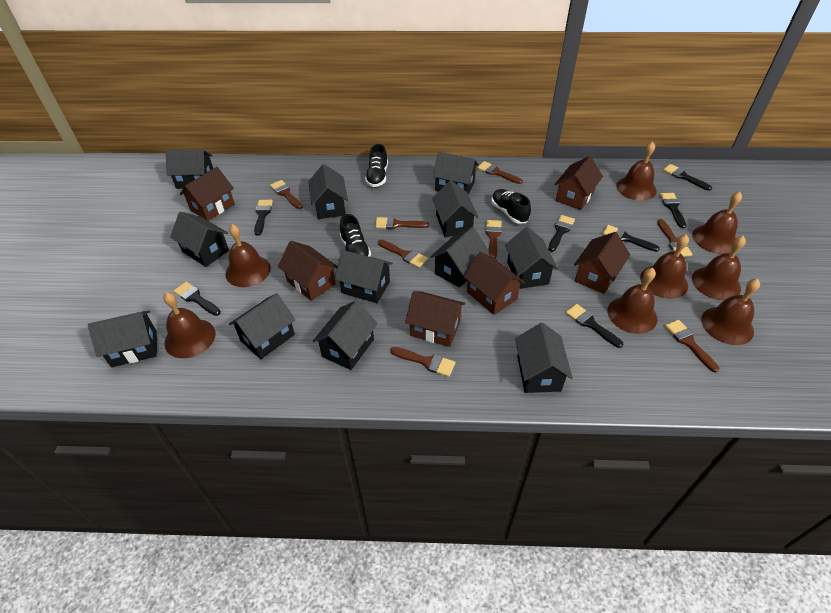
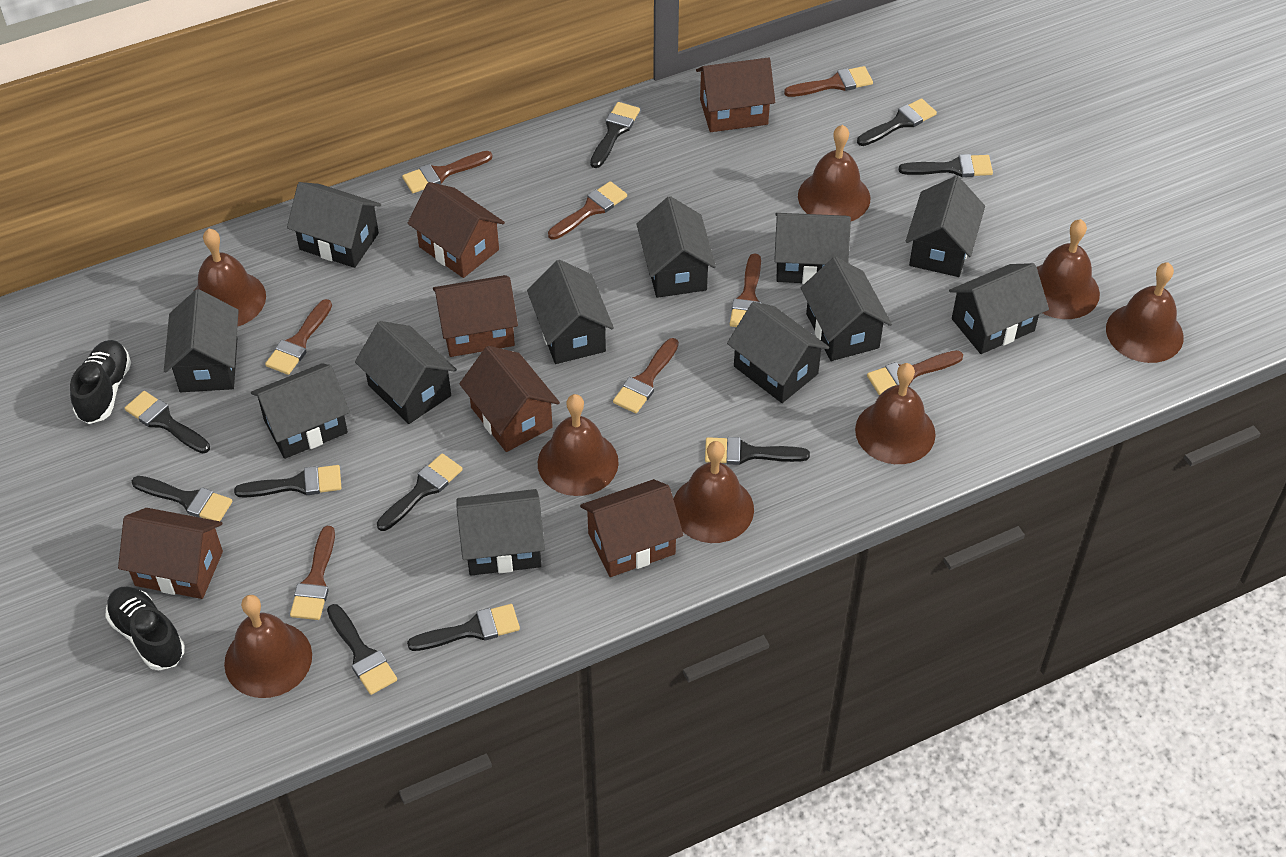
black brush: [174,282,221,316] [254,200,273,236] [548,215,575,252] [566,304,623,348] [602,225,660,252] [660,193,687,229] [663,164,712,191] = 7 -> [125,391,210,454] [132,476,232,521] [234,465,341,498] [327,604,397,695] [377,453,463,531] [407,604,520,651] [590,102,640,168] [705,437,810,465] [857,98,937,146] [899,154,993,177] = 10
black shoe: [340,214,371,257] [365,144,388,187] [492,189,531,224] = 3 -> [70,340,131,424] [105,586,185,670] = 2

